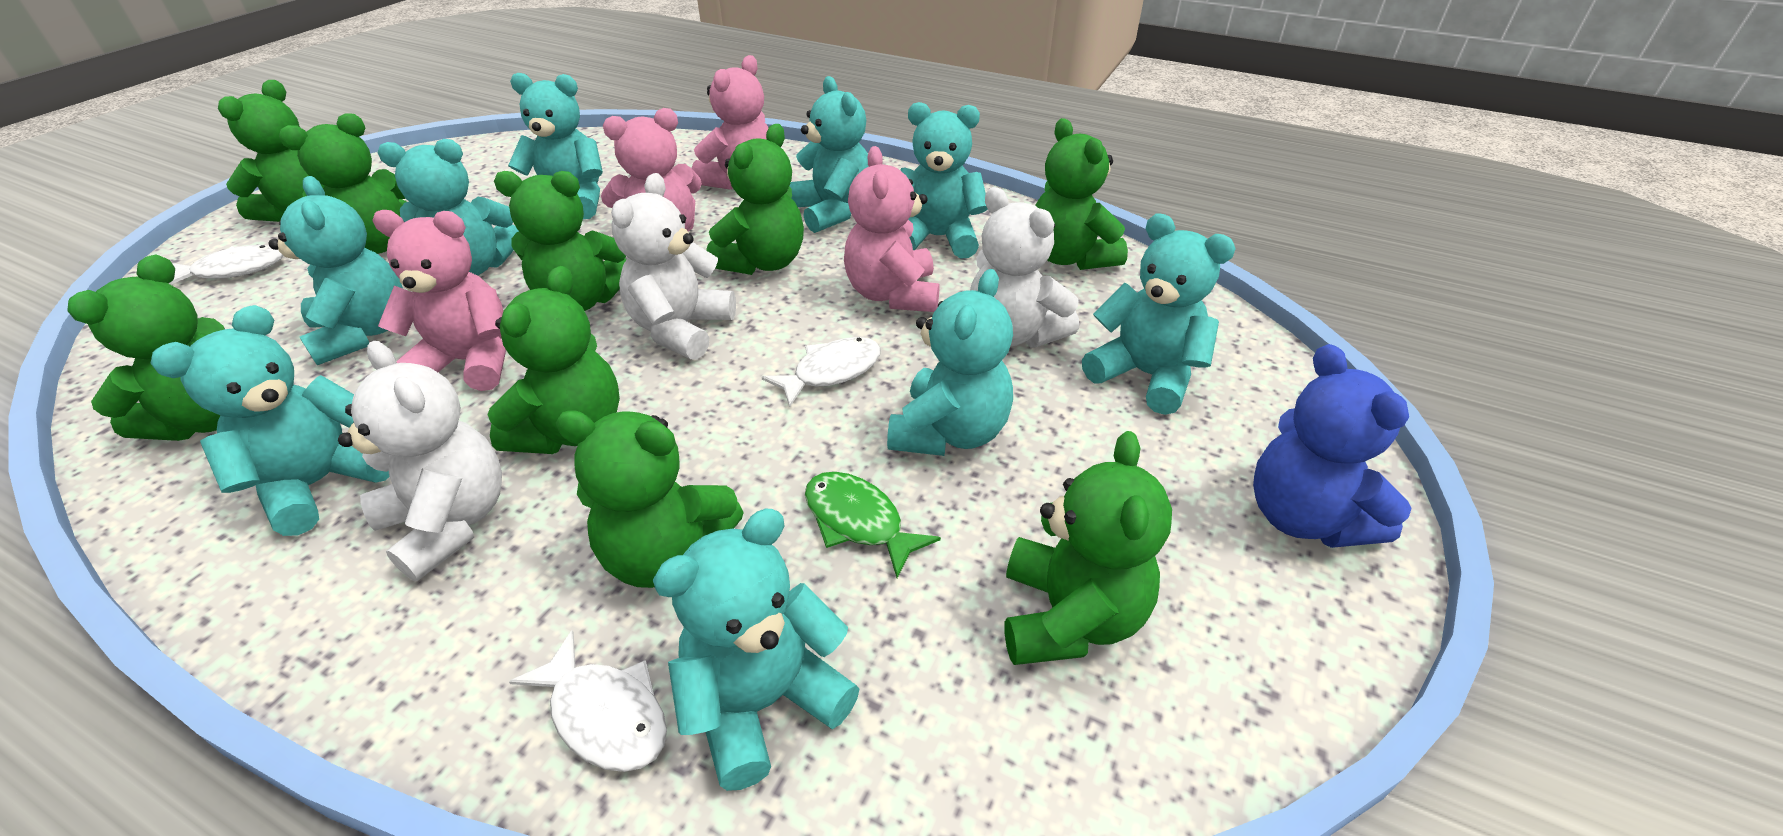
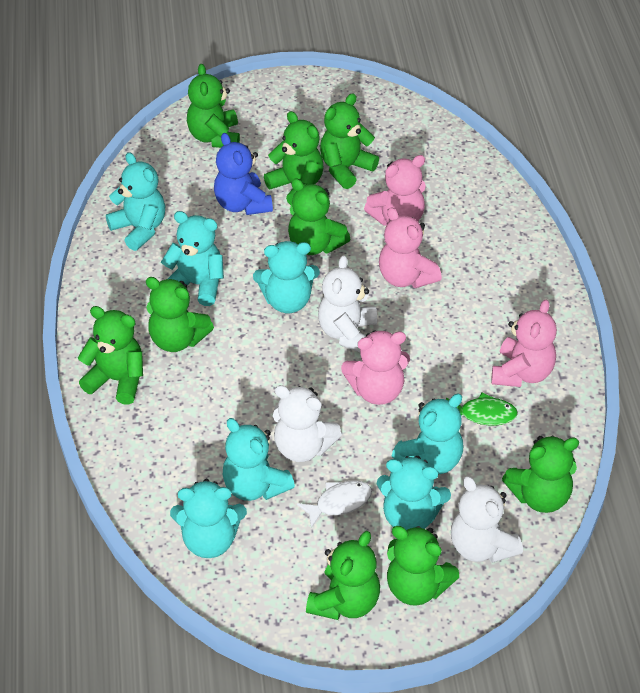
turquoise teddy bear: [150,305,390,536] [268,176,403,365] [377,139,520,276] [508,73,603,219] [653,509,859,791] [790,76,869,233] [887,269,1013,456] [900,102,988,259] [1082,213,1236,415] = 9 -> [106,152,165,251] [161,211,224,306] [170,479,247,558] [223,418,295,501] [253,241,320,313] [377,456,451,530] [392,394,463,474] = 7
white fish: [169,245,283,285] [509,630,667,772] [762,337,881,407] = 3 -> [297,480,372,528] = 1

